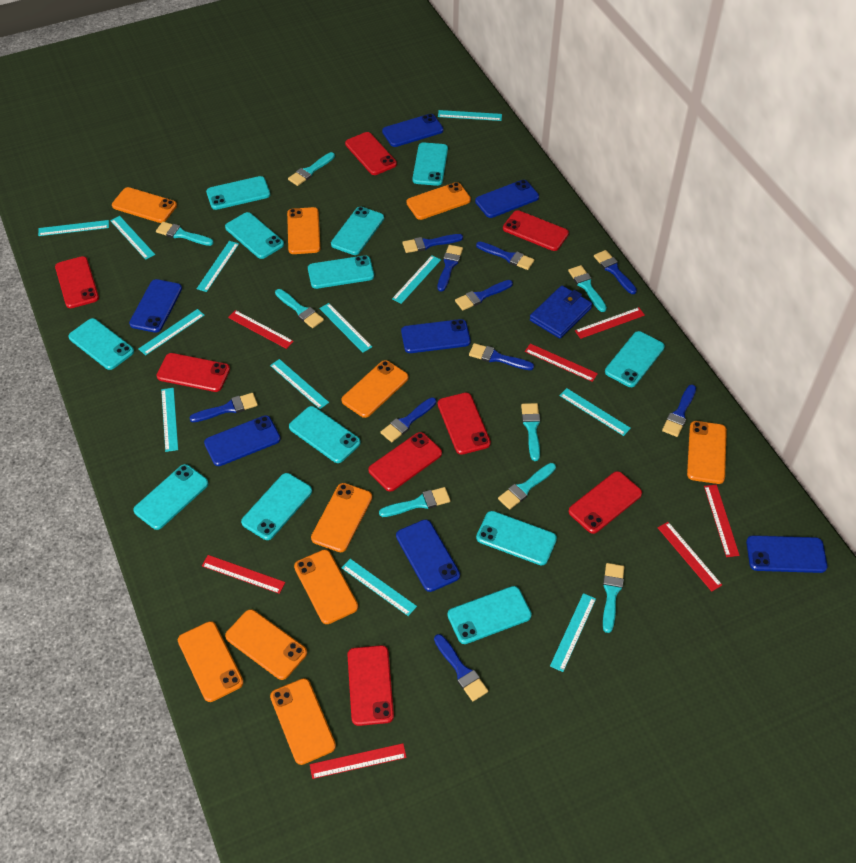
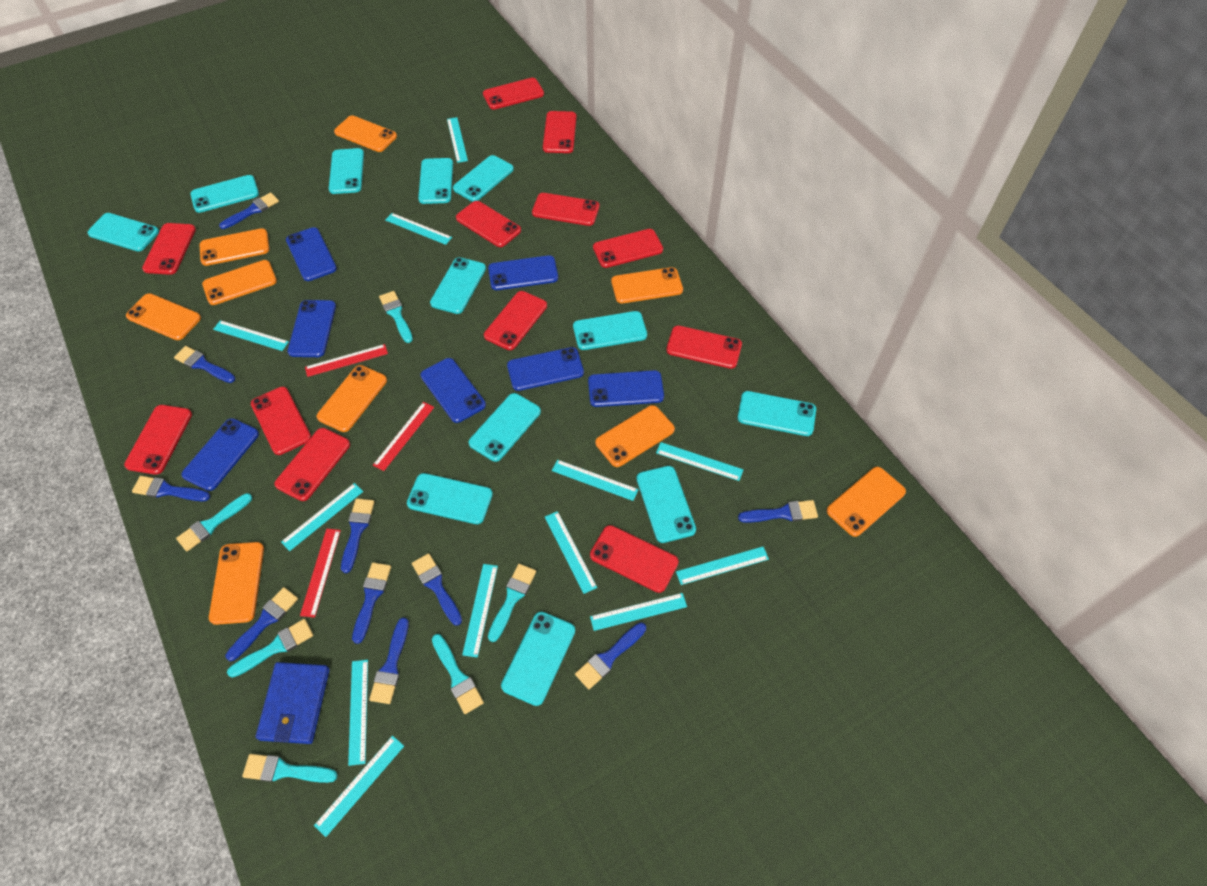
orange phone: [112,187,177,223] [178,621,243,702] [225,609,307,680] [270,678,336,765] [287,207,320,254] [294,550,358,624] [311,483,372,552] [341,360,409,418] [406,182,471,220] [687,421,727,484] = 10 -> [126,293,201,340] [200,228,269,266] [202,260,277,305] [209,542,264,625] [317,365,387,432] [334,115,397,152] [595,405,675,467] [611,267,683,303] [827,467,906,537] = 9
red phone: [55,256,99,308] [157,353,230,392] [345,132,397,175] [347,645,394,726] [368,432,442,491] [438,393,491,455] [503,210,569,251] [568,471,642,534] = 8 -> [124,405,192,475] [142,223,196,275] [251,387,311,455] [274,428,350,501] [456,201,521,247] [483,78,544,109] [484,291,547,350] [532,193,599,226] [543,111,577,153] [590,525,679,593] [593,229,663,268] [666,325,742,369] = 12
red ruler: [202,555,285,594] [228,310,294,349] [310,743,407,779] [525,344,598,382] [575,307,645,339] [658,522,722,592] [704,485,740,557] = 7 -> [300,529,341,618] [305,344,388,377] [373,402,434,471] = 3
turquoise brush: [156,222,213,246] [275,289,324,328] [288,152,335,186] [379,487,450,517] [498,463,556,510] [521,403,540,461] [568,265,607,312] [603,563,624,633] = 8 -> [176,493,252,551] [227,619,313,678] [242,754,338,783] [379,291,413,343] [432,634,484,714] [488,564,536,642] = 6

